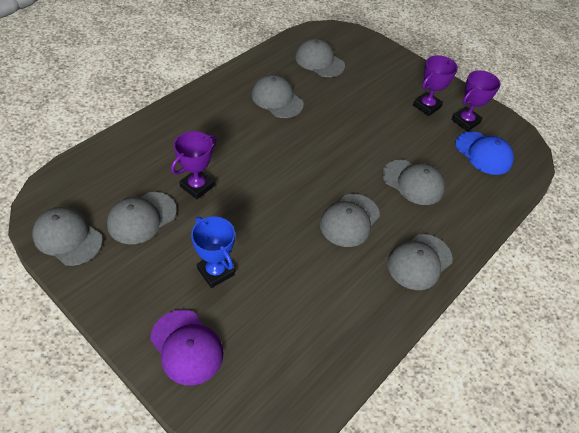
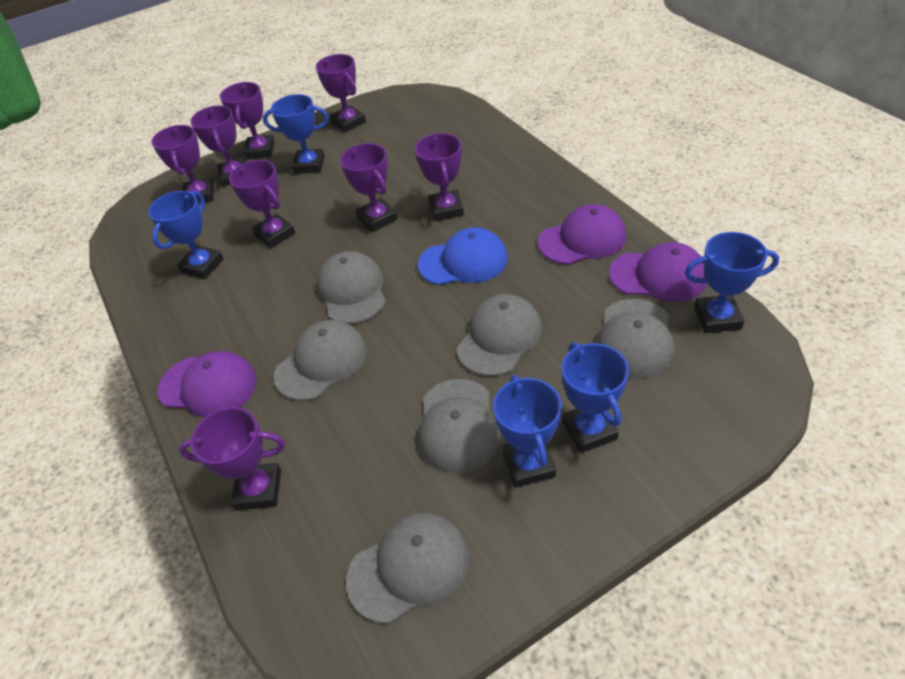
blue trophy: [191,216,235,288] = 1 -> [148,191,224,279] [263,94,329,174] [493,375,562,488] [562,342,629,453] [685,232,779,333] = 5
grey cap: [32,207,103,266] [107,192,177,244] [252,75,304,118] [295,39,345,77] [320,194,380,247] [382,160,445,205] [387,234,453,290] = 7 -> [274,320,367,401] [317,251,386,324] [346,513,470,624] [418,379,500,473] [457,294,542,376] [596,299,674,379] = 6
purple cap: [150,310,223,385] = 1 -> [157,351,256,418] [538,204,626,265] [609,242,707,302] = 3
purple trophy: [171,131,216,199] [413,55,458,116] [451,70,500,132] = 3 -> [151,125,214,204] [179,407,285,511] [190,105,246,186] [220,82,275,160] [229,160,295,248] [316,54,366,132] [340,143,397,232] [415,133,464,221] = 8

